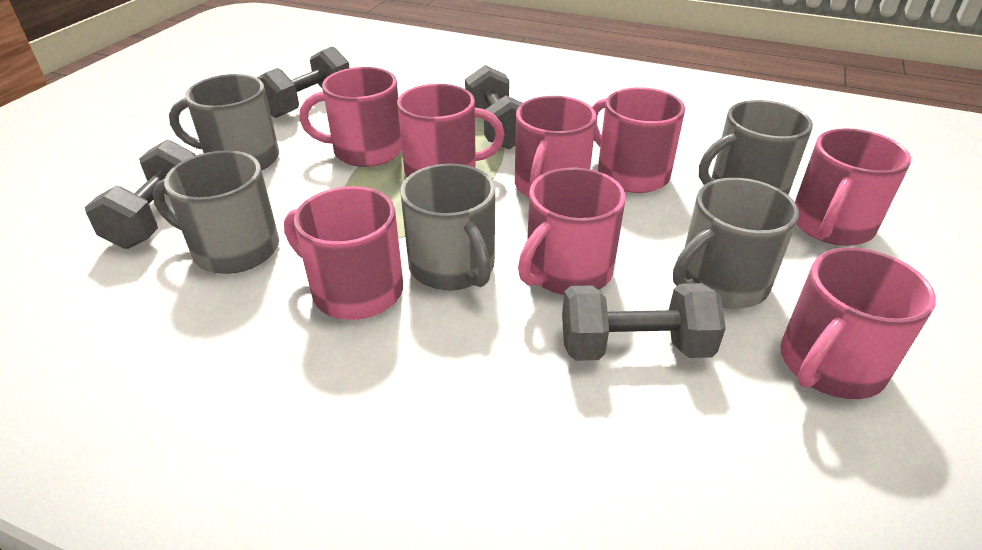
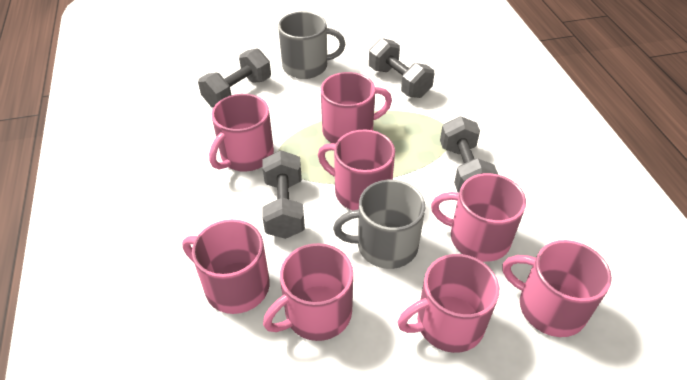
grey mug: [152,150,279,274] [169,74,279,170] [400,163,495,291] [673,178,799,309] [699,100,813,195] = 5 -> [278,12,345,79] [333,180,425,269] = 2

